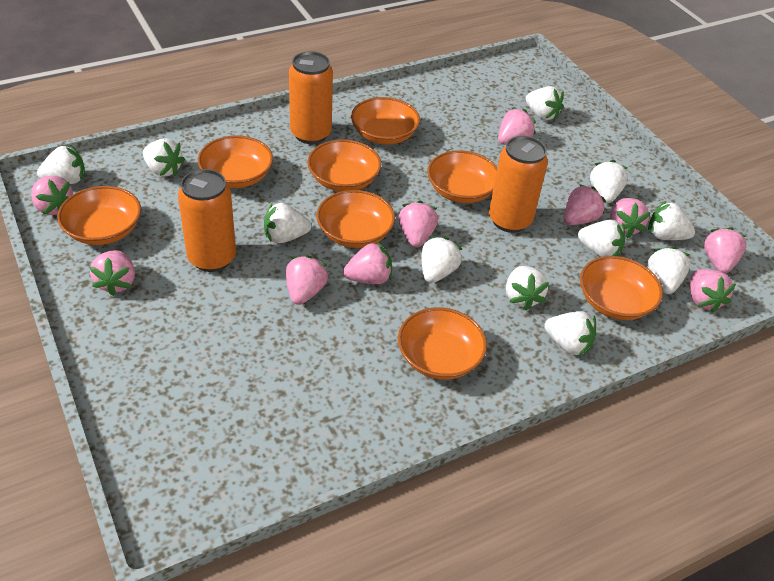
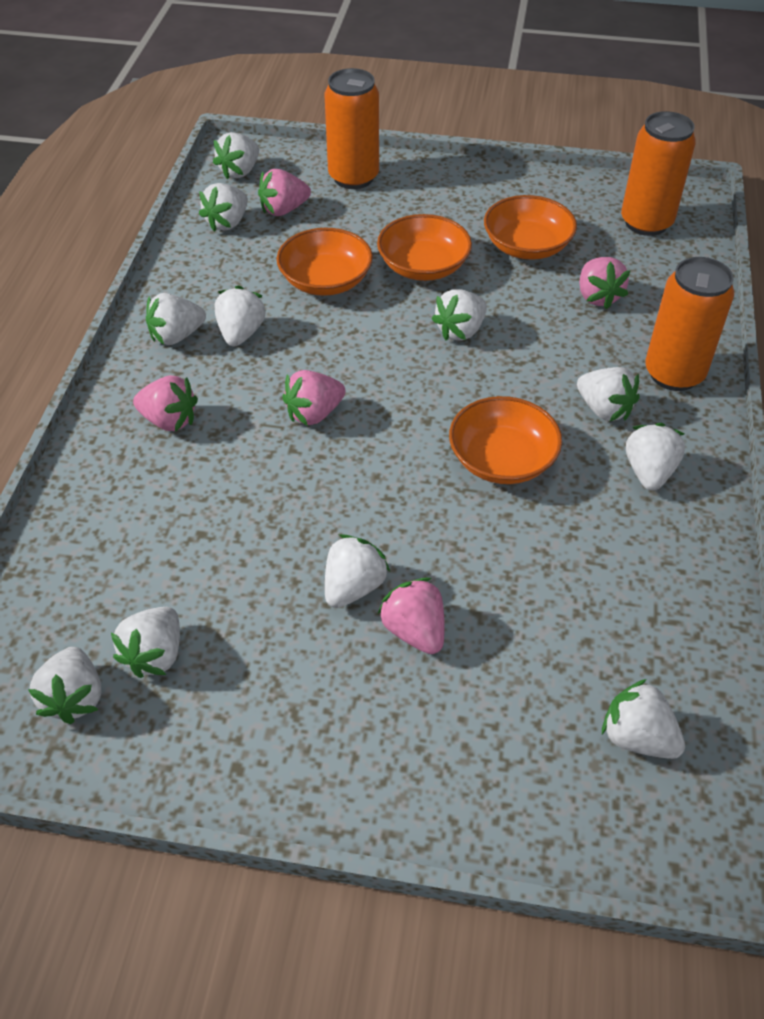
orange bowl: [57,186,141,245] [198,135,273,188] [307,139,381,192] [316,190,395,248] [351,97,420,145] [398,307,487,380] [427,150,497,203] [580,256,663,320] = 8 -> [276,228,373,296] [377,214,472,281] [449,396,562,484] [484,195,577,259] = 4
pink strawberry: [31,176,73,215] [89,250,135,296] [286,255,328,305] [343,241,392,284] [398,201,438,247] [498,108,536,145] [564,184,606,225] [610,198,651,238] [690,269,736,313] [704,227,746,273] = 10 -> [133,376,198,431] [258,169,311,216] [282,370,346,426] [378,578,445,654] [580,257,630,310] = 5

